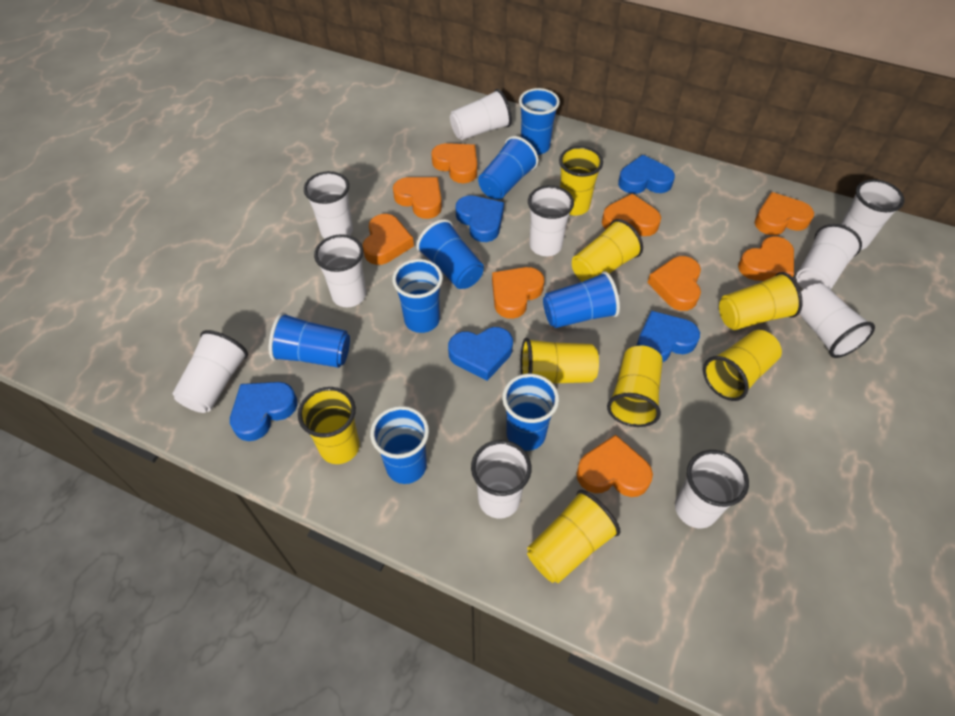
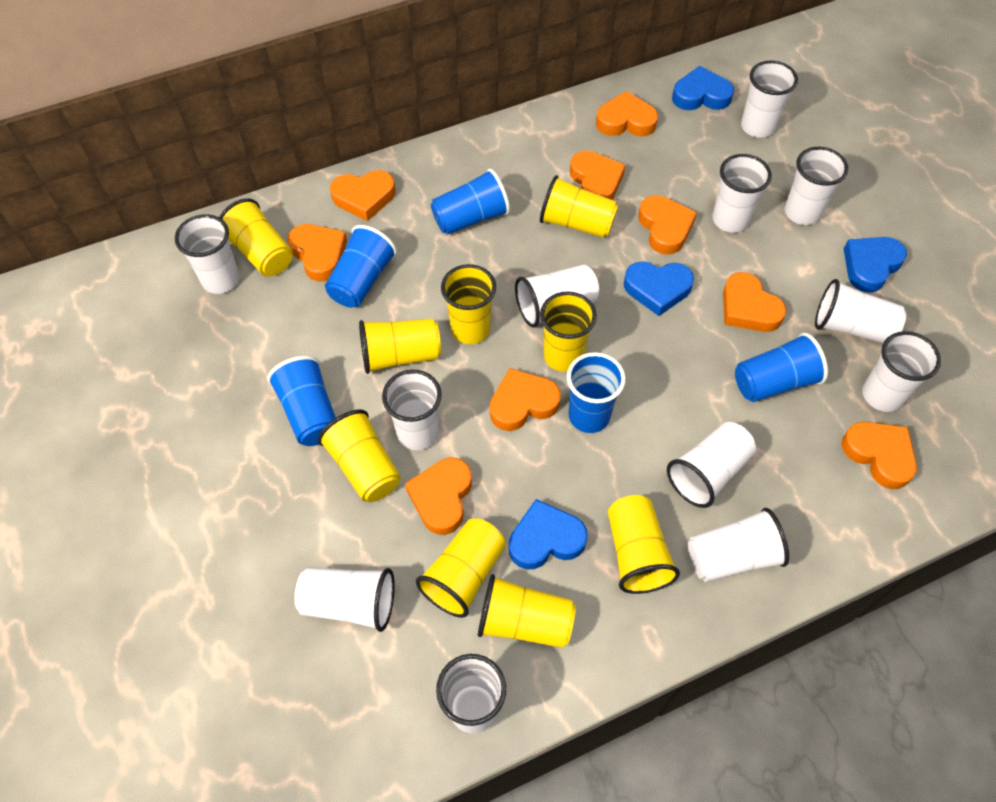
blue cup: [269,312,350,368] [370,406,429,484] [392,259,443,333] [416,219,484,289] [478,136,539,200] [502,374,559,451] [519,88,560,155] [543,271,620,328] = 8 -> [267,356,336,446] [325,225,397,308] [431,169,510,235] [567,352,626,433] [735,333,828,402] = 5
blue heart: [230,382,298,441] [448,327,513,381] [456,195,504,242] [618,155,675,194] [637,311,700,363] = 5 -> [509,499,588,569] [624,261,694,316] [672,66,734,110] [844,237,907,293] = 4
white cup: [173,330,248,413] [304,171,353,239] [314,234,366,307] [450,89,512,140] [471,440,532,519] [528,185,574,256] [675,450,749,528] [796,224,862,290] [799,283,875,358] [840,179,904,250] = 10 -> [175,214,240,294] [295,567,395,632] [382,370,442,450] [436,654,506,734] [515,264,599,327] [667,422,756,508] [688,508,789,582] [712,154,772,232] [741,61,798,138] [785,147,848,225] [815,279,906,343] [862,331,941,412] = 12
yellow cup: [298,387,360,464] [521,338,599,384] [527,490,620,583] [559,146,603,215] [572,219,643,282] [607,345,663,427] [703,330,782,401] [719,272,803,330] = 8 -> [219,198,293,276] [318,409,401,502] [359,319,441,374] [416,518,506,618] [441,264,496,344] [478,574,576,648] [540,175,618,238] [540,291,597,372] [608,495,680,594] = 9

